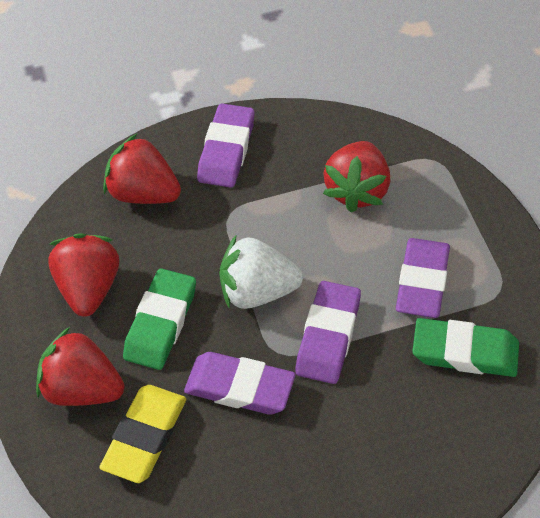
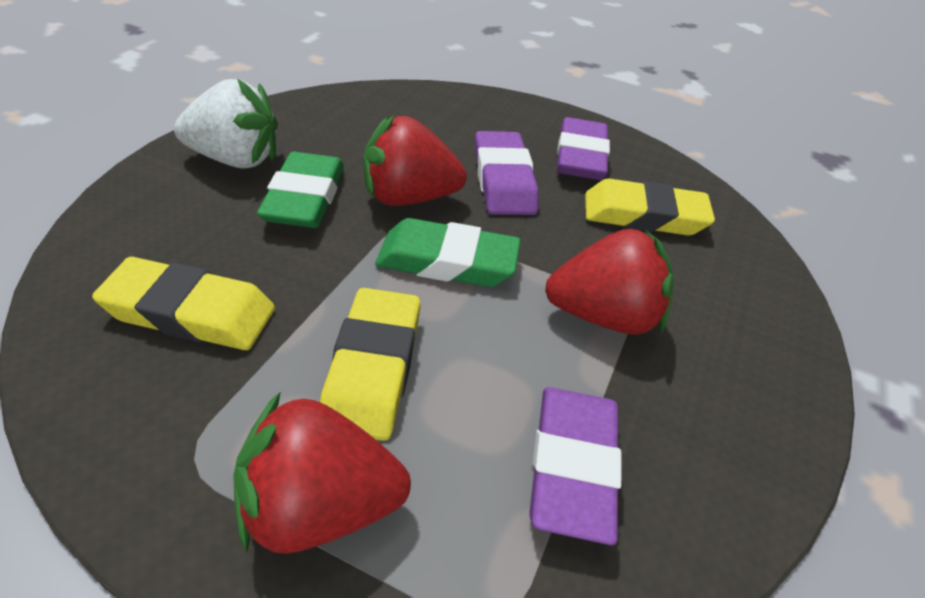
purple eraser: [184,352,295,414] [197,103,255,188] [295,281,361,384] [396,238,450,318] = 4 -> [475,131,539,215] [529,387,622,545] [557,117,610,180] = 3
red strawberry: [36,327,124,406] [48,233,119,317] [103,133,181,204] [323,141,391,213] = 4 -> [233,391,411,554] [363,116,467,206] [545,229,674,335] = 3
yellow eraser: [99,385,186,483] = 1 -> [92,257,275,350] [320,288,421,441] [585,179,715,235] = 3

